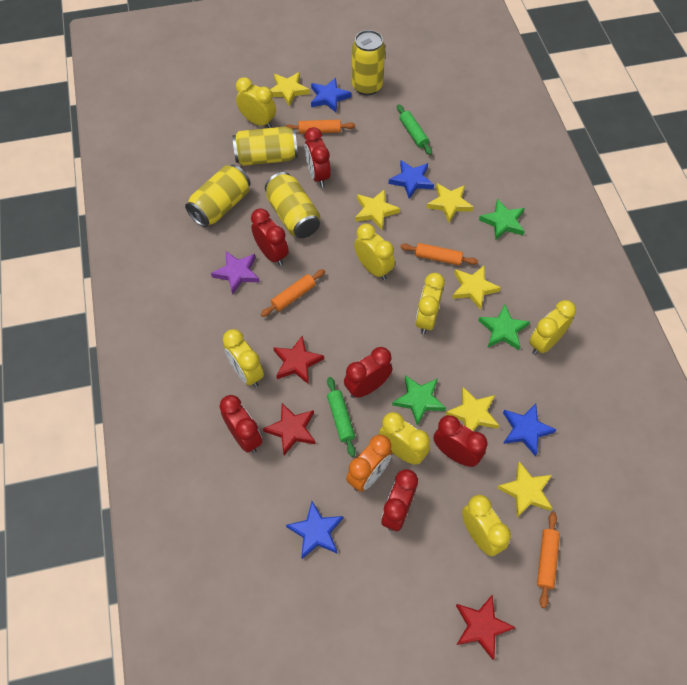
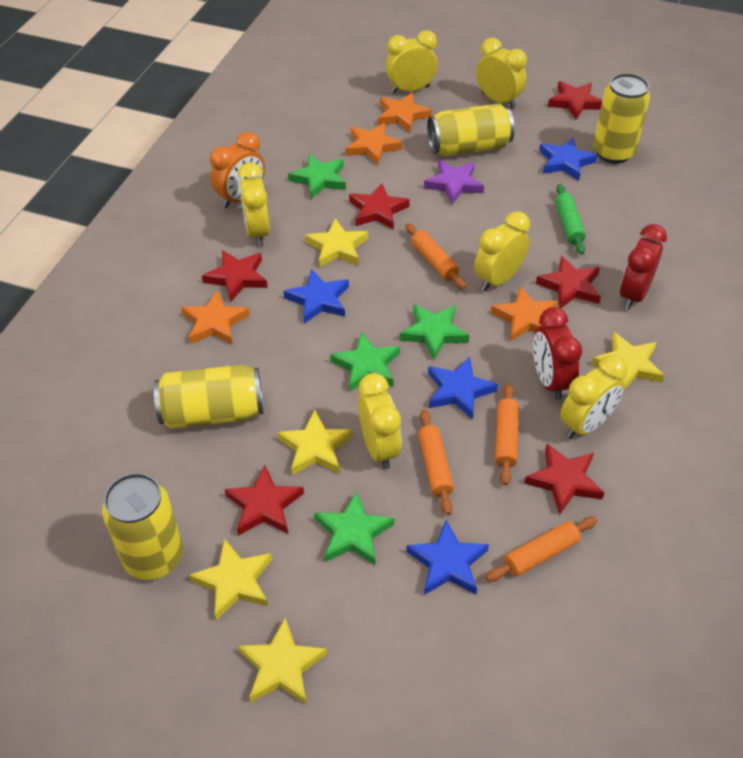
green rolling pin: [327,377,356,457] [397,104,432,155] = 2 -> [555,184,586,255] = 1
green star: [392,375,446,426] [478,304,530,350] [479,199,525,240] = 3 -> [288,154,346,199] [314,491,395,566] [330,332,400,392] [400,304,469,360] = 4
orange star: none = 0 -> [181,290,250,345] [346,123,403,165] [378,93,432,132] [491,286,558,341] = 4
red clock: [219,395,262,453] [251,209,289,266] [304,127,331,187] [344,347,392,398] [381,469,418,531] [434,415,488,467] = 6 -> [533,307,582,400] [620,224,667,310] = 2
red star: [263,403,316,455] [273,336,324,384] [456,594,516,660] = 3 -> [202,250,268,302] [224,465,304,536] [349,183,410,230] [524,444,604,515] [536,256,601,309] [548,81,602,120] = 6
yellow clock: [223,329,264,387] [236,77,276,128] [354,224,395,280] [379,412,430,465] [416,273,445,334] [462,495,511,556] [529,300,576,355] = 7 -> [238,162,270,247] [358,373,402,469] [386,30,437,93] [474,211,530,291] [476,38,527,108] [560,355,627,439] = 6
yellow star: [270,72,310,107] [355,189,400,230] [427,183,474,223] [445,387,499,432] [452,265,501,310] [497,461,553,517] = 6 -> [189,539,272,620] [238,618,327,704] [277,410,353,475] [305,218,368,267] [591,332,664,390] = 5

